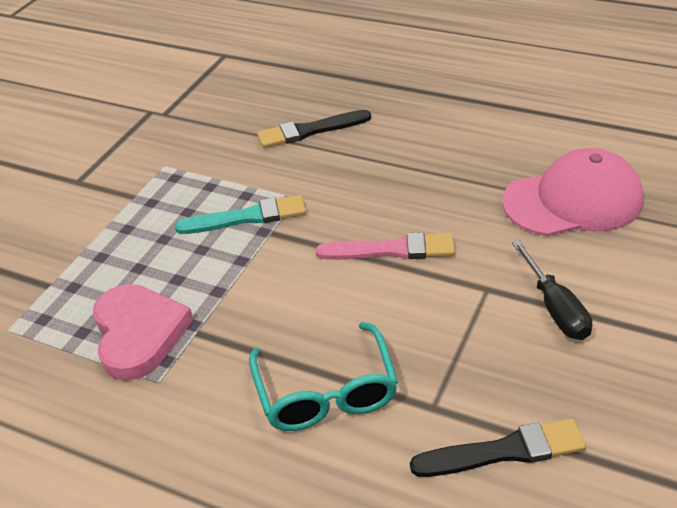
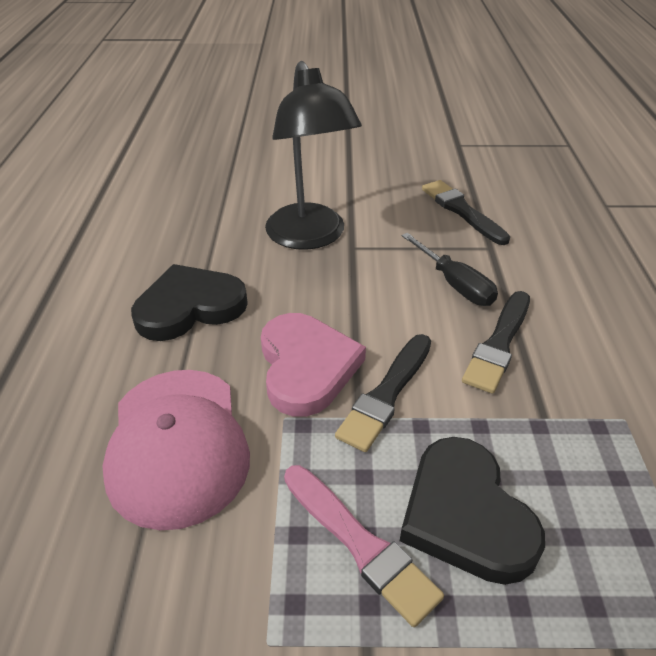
black brush: [257,110,371,148] [410,419,586,477] = 2 -> [335,334,431,452] [422,180,510,245] [462,291,530,394] = 3
black heart: none = 0 -> [131,264,248,341] [400,437,545,585] = 2
black lamp: none = 0 -> [265,61,362,250] = 1
turquoise brush: [175,195,306,234] = 1 -> none = 0
turquoise glasses: [249,322,398,431] = 1 -> none = 0

